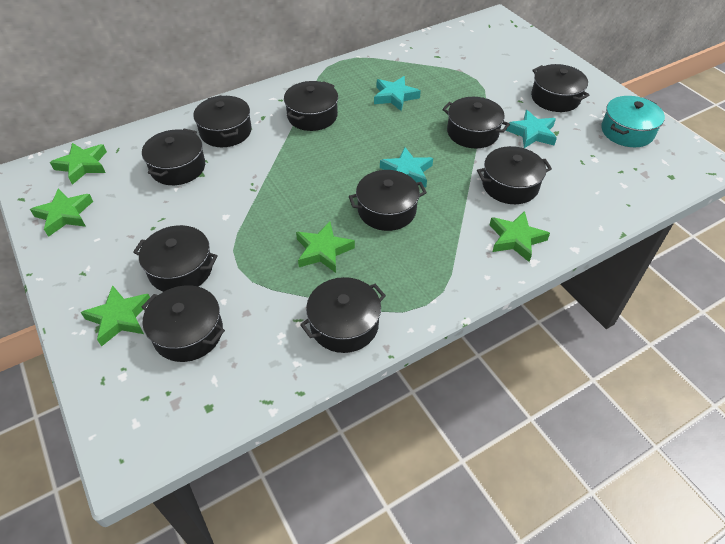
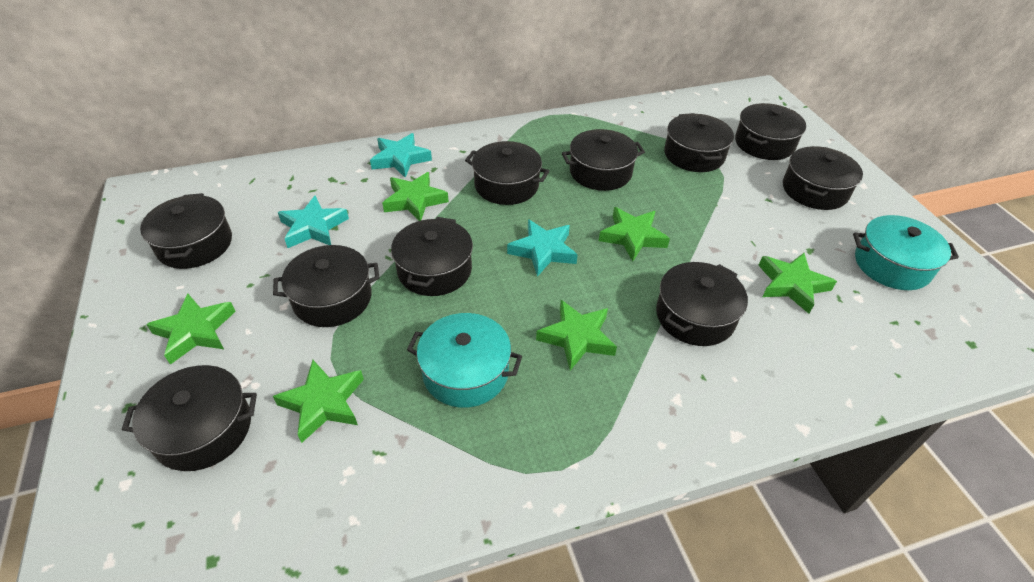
green star: [30,189,93,237] [50,143,107,185] [81,285,150,347] [296,221,355,273] [490,211,550,262] = 5 -> [146,294,236,365] [273,360,364,443] [382,172,449,221] [536,300,617,371] [599,207,670,261] [758,253,837,314] = 6
turquoise pot: [601,96,665,147] = 1 -> [407,313,522,408] [853,215,959,290] = 2

